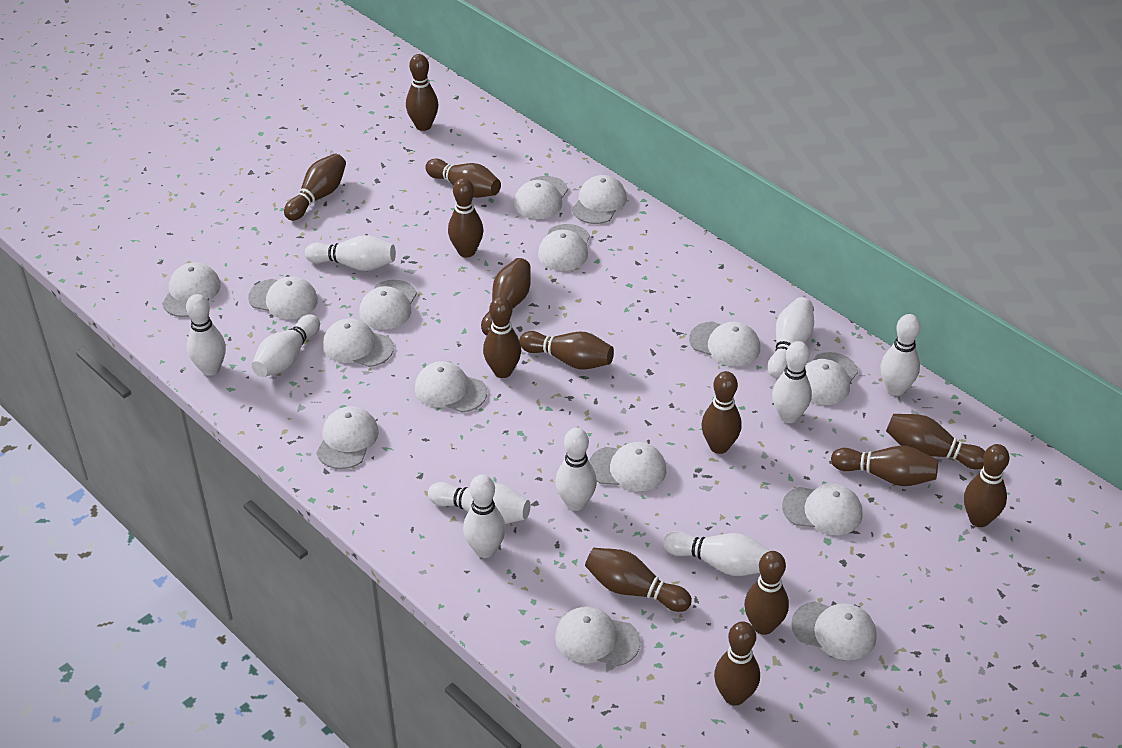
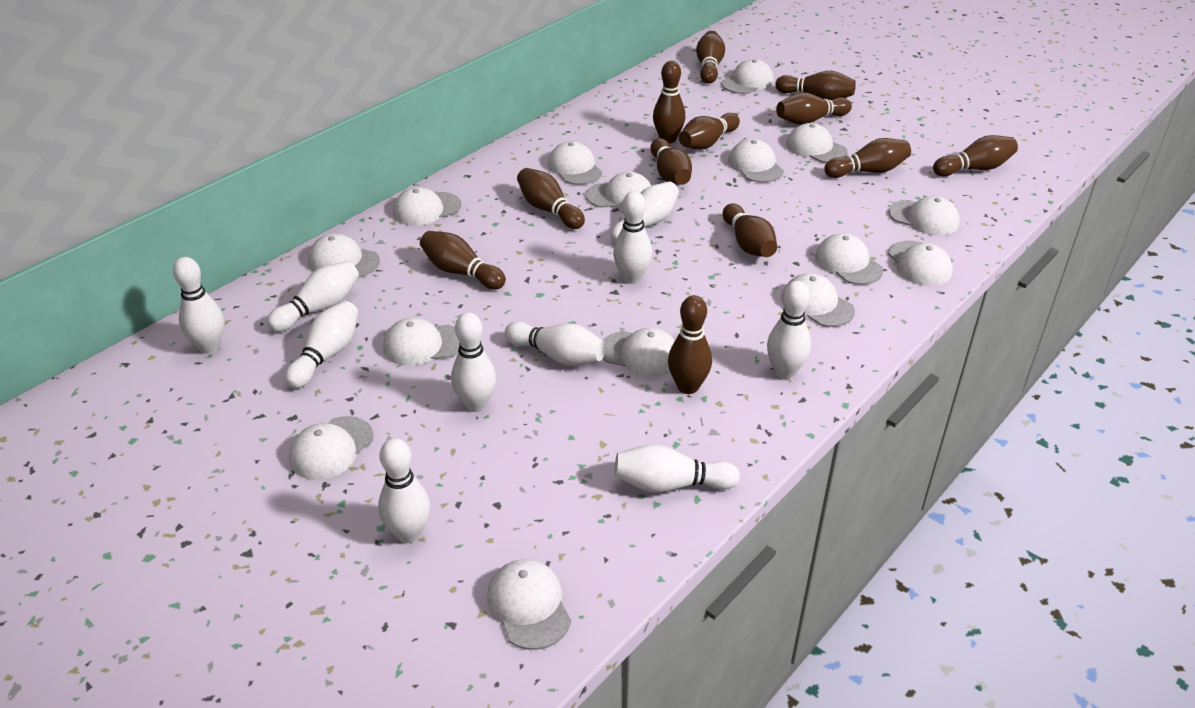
brown bowling pin: [284,153,346,221] [406,54,438,131] [425,158,501,198] [448,178,483,258] [481,258,531,336] [483,297,521,378] [519,331,614,369] [585,548,692,612] [701,371,742,454] [714,622,760,706] [744,551,789,635] [831,446,938,486] [886,414,985,470] [964,444,1009,527] = 14 -> [420,231,506,290] [517,168,585,229] [650,138,692,185] [653,61,685,143] [668,295,712,394] [679,113,740,150] [696,31,725,84] [722,203,777,257] [775,71,856,100] [776,92,852,125] [824,138,911,178] [933,135,1018,177] = 12

